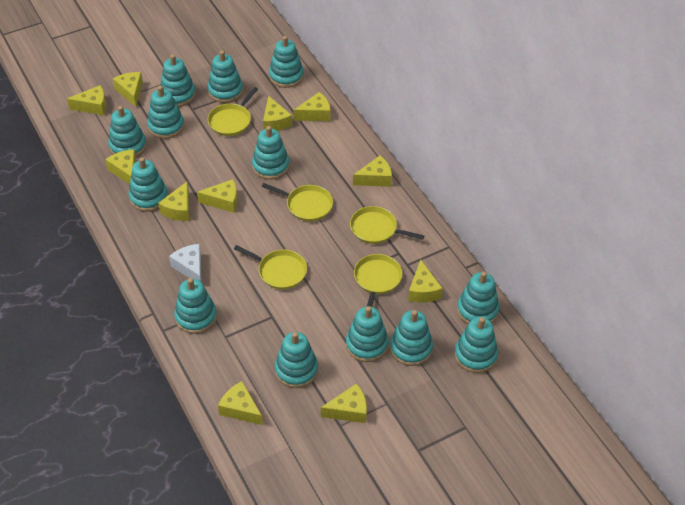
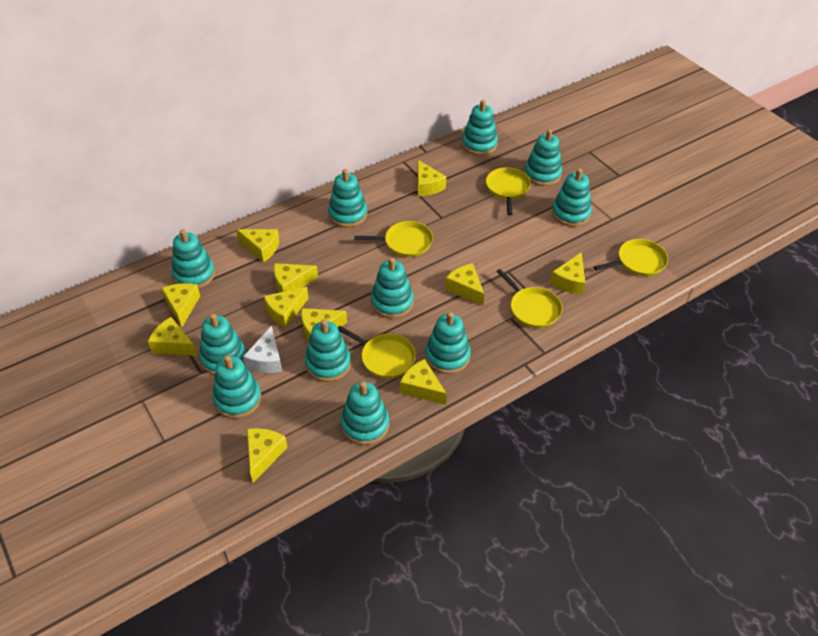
turquoise stacking toy: [108,106,146,157] [129,157,168,212] [147,86,184,139] [160,54,196,107] [174,278,217,334] [208,51,243,103] [252,126,289,180] [269,36,304,88] [275,332,318,388] [346,306,389,362] [390,310,433,366] [454,317,498,373] [457,271,499,324] = 13 -> [172,229,215,289] [199,314,246,375] [213,355,261,419] [305,319,351,382] [328,169,367,227] [341,381,389,445] [371,257,414,318] [425,312,471,374] [462,100,498,156] [524,129,562,186] [552,168,592,227] = 11

